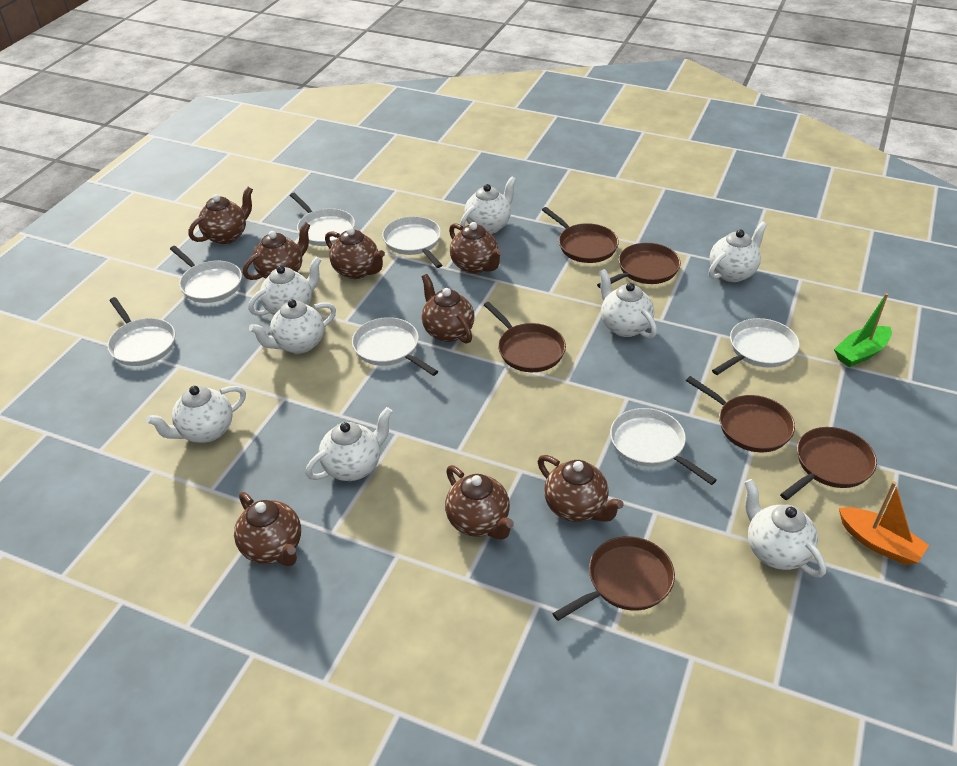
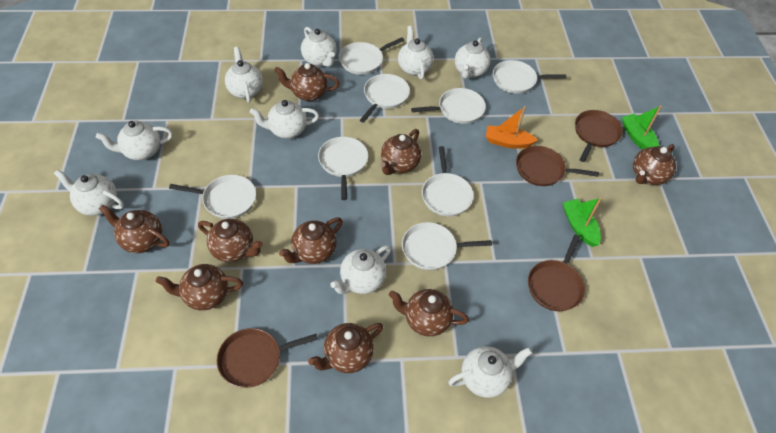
brown pan: [484,302,566,372] [542,207,619,263] [552,536,675,621] [597,243,681,288] [686,376,795,452] [780,427,877,500] = 6 -> [217,328,318,388] [516,146,599,186] [528,234,585,311] [575,110,623,162] = 4
brown teapot: [189,187,253,244] [234,492,301,566] [243,222,311,280] [325,227,385,279] [422,274,474,344] [445,465,514,540] [449,222,502,274] [538,455,624,522] = 8 -> [99,204,169,253] [156,264,243,311] [198,219,263,262] [274,63,339,101] [279,217,343,264] [308,323,383,373] [381,129,421,175] [389,289,469,337] [633,144,676,185] = 9
green boat: [834,293,892,367] = 1 -> [563,198,602,247] [622,105,662,150] = 2
white pan: [107,297,175,366] [170,246,242,303] [290,193,355,246] [352,317,438,376] [382,216,442,268] [610,408,717,485] [712,318,800,375] = 7 -> [169,175,256,219] [318,137,368,200] [339,37,404,75] [360,74,410,123] [402,222,492,270] [411,88,486,124] [422,146,474,216] [493,60,566,94] = 8
white teapot: [146,386,246,443] [248,256,321,316] [249,299,336,354] [305,407,393,481] [460,176,516,234] [599,269,657,339] [709,221,767,282] [744,479,826,578] = 8 -> [54,169,124,216] [96,121,173,160] [225,47,263,103] [250,100,319,138] [301,27,337,67] [330,245,391,294] [398,26,434,79] [448,346,532,398] [455,37,490,79] = 9

